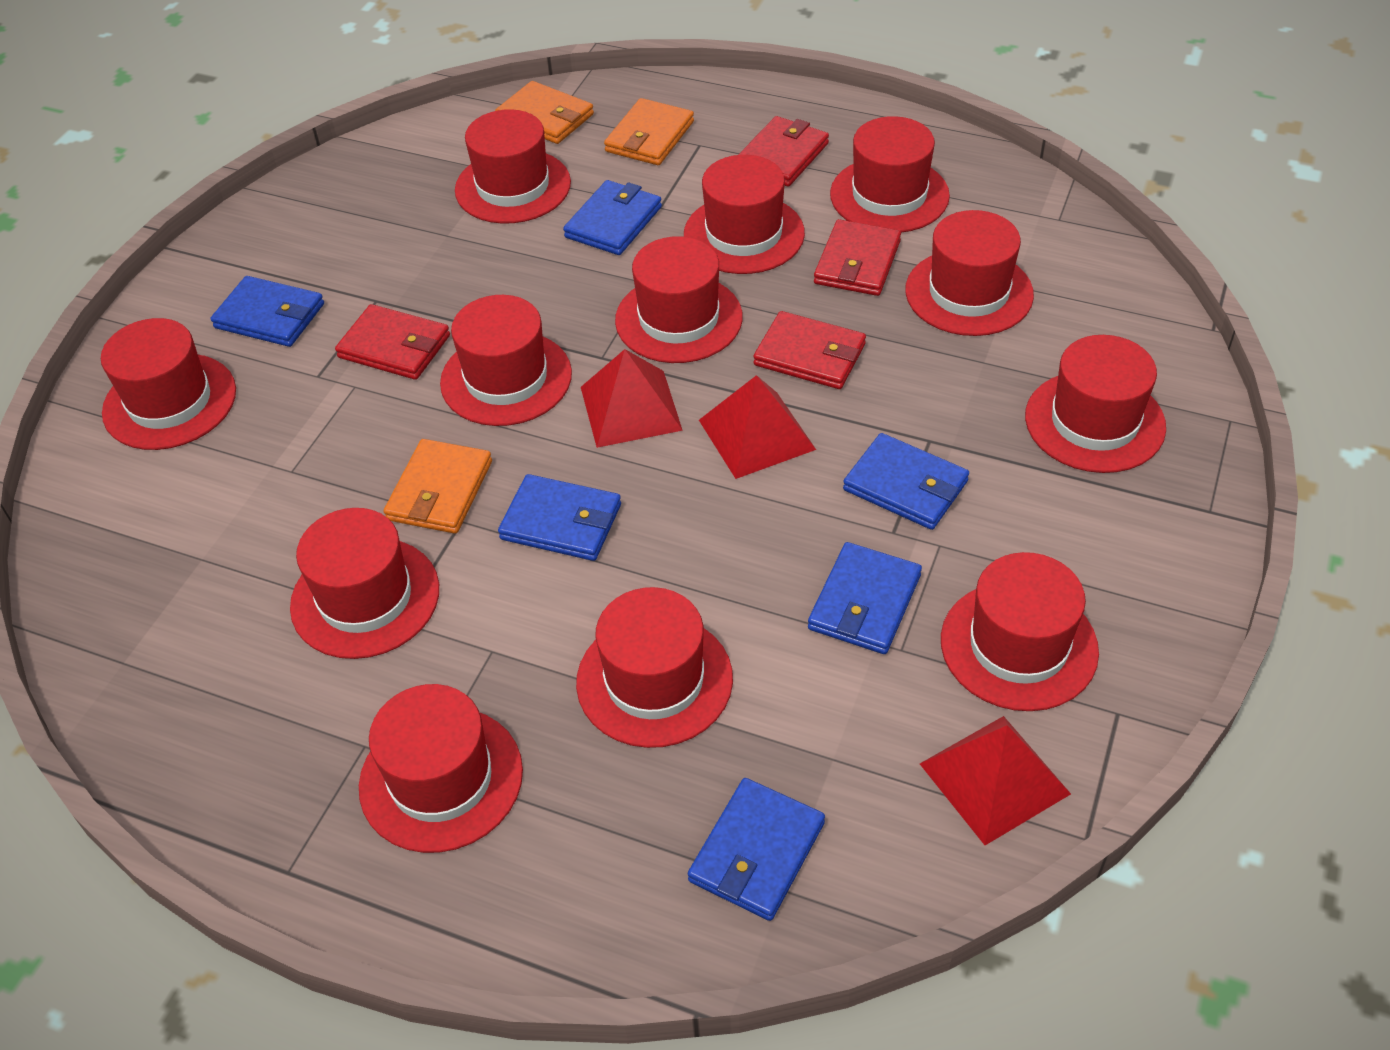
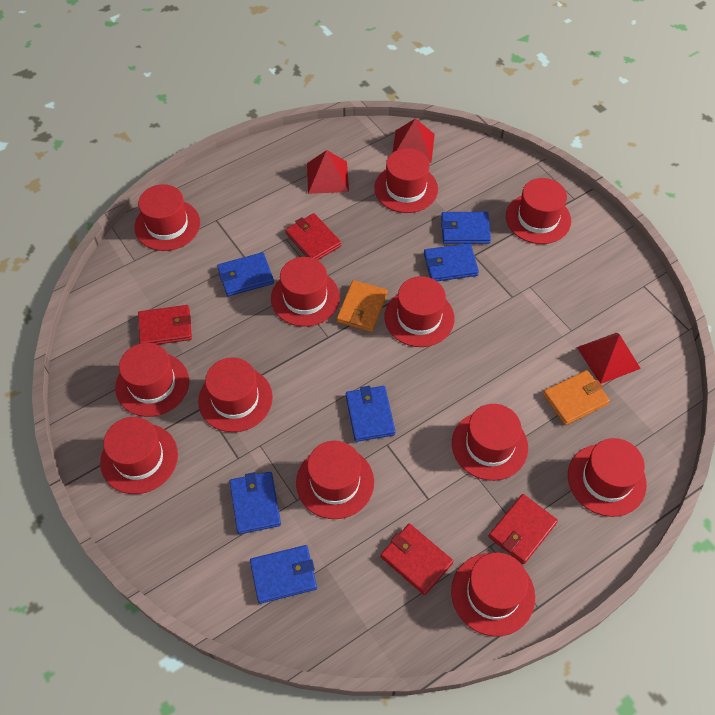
orange wallet: [384,439,492,534] [495,81,594,144] [604,98,694,165] = 3 -> [337,280,388,332] [543,370,610,425] = 2

